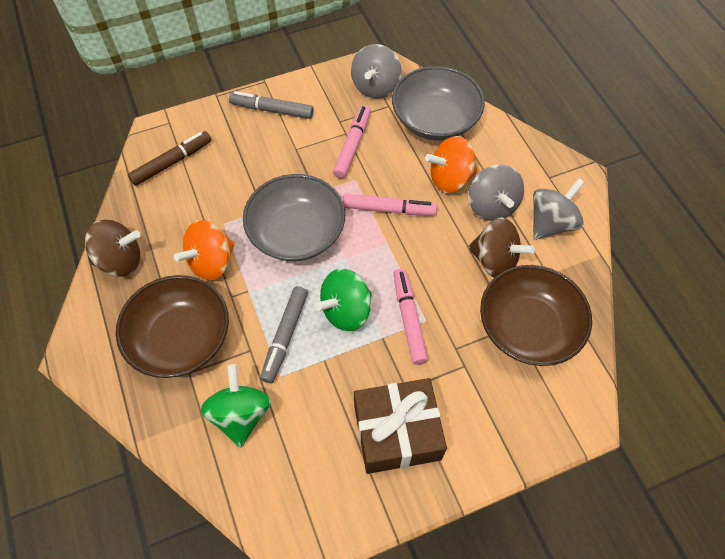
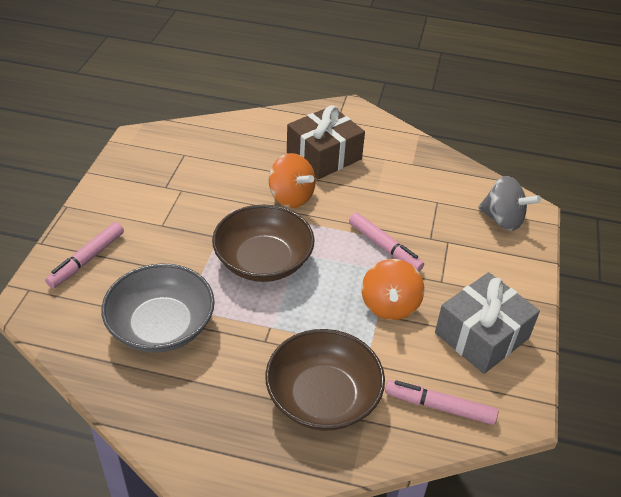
brown marker: [128,131,211,186] = 1 -> none = 0
brown spinning top: [85,220,140,277] [468,218,535,278] = 2 -> none = 0
green spinning top: [201,364,271,448] [315,268,372,332] = 2 -> none = 0
grey bowl: [243,174,345,261] [392,66,485,140] = 2 -> [101,264,215,353] = 1
grey gift: none = 0 -> [435,272,540,374] = 1
grey marker: [229,91,314,119] [260,286,308,383] = 2 -> none = 0
grey spinning top: [351,44,402,99] [469,164,524,221] [533,178,585,240] = 3 -> [478,176,541,231] = 1

